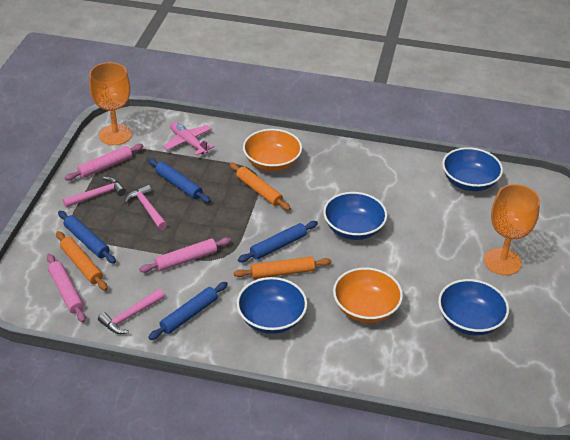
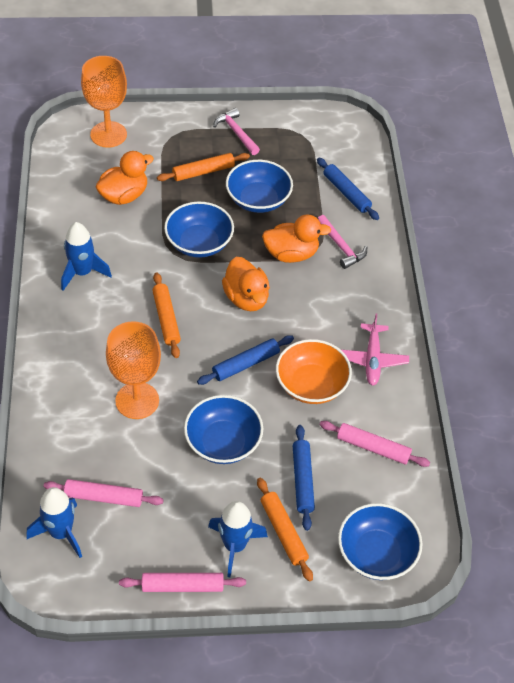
blue rocket: none = 0 -> [27,487,82,558] [61,222,112,291] [208,501,268,577] = 3
blue rolling pin: [58,211,116,264] [148,158,210,203] [148,282,228,340] [238,221,318,262] = 4 -> [197,335,294,385] [293,425,315,531] [317,158,379,220] = 3
orange bowl: [243,129,302,171] [333,268,403,323] = 2 -> [276,339,352,404] = 1
orange duck: none = 0 -> [95,151,154,205] [222,257,270,311] [262,215,331,263] = 3
pink hammer: [63,177,126,208] [98,289,164,334] [124,185,167,230] = 3 -> [213,108,260,155] [318,215,367,269] = 2

